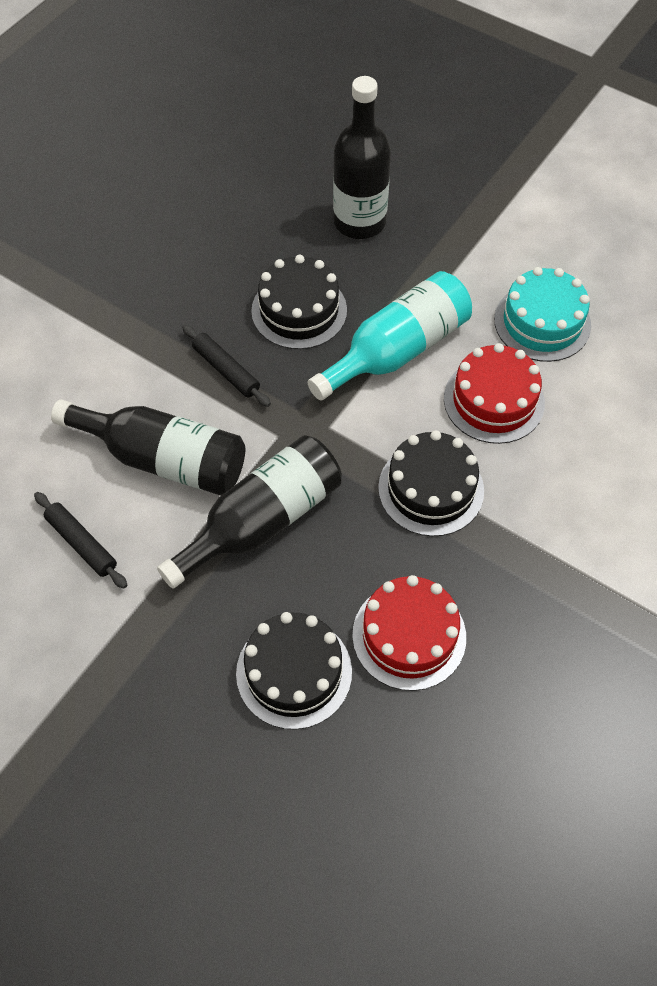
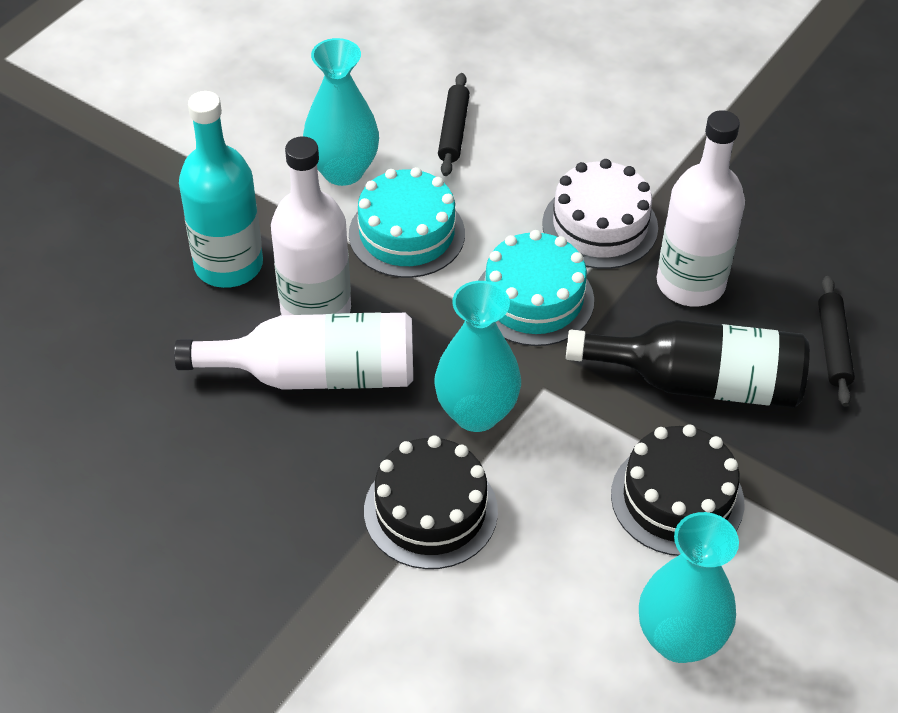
black bottle: [51,399,245,496] [157,435,342,589] [333,76,391,239] = 3 -> [566,320,810,408] = 1
black cake: [236,612,352,730] [251,255,347,349] [378,430,484,536] = 3 -> [364,436,498,569] [611,424,744,556] = 2
red cake: [352,575,466,691] [444,343,545,444] = 2 -> none = 0
turquoise cake: [494,267,591,362] = 1 -> [349,167,465,278] [478,230,594,346] = 2
turquoise vase: none = 0 -> [303,38,379,186] [435,281,521,432] [639,512,739,663] = 3
white bottle: none = 0 -> [174,312,413,390] [271,136,351,315] [657,110,745,306] = 3
white cake: none = 0 -> [542,159,658,269] = 1

